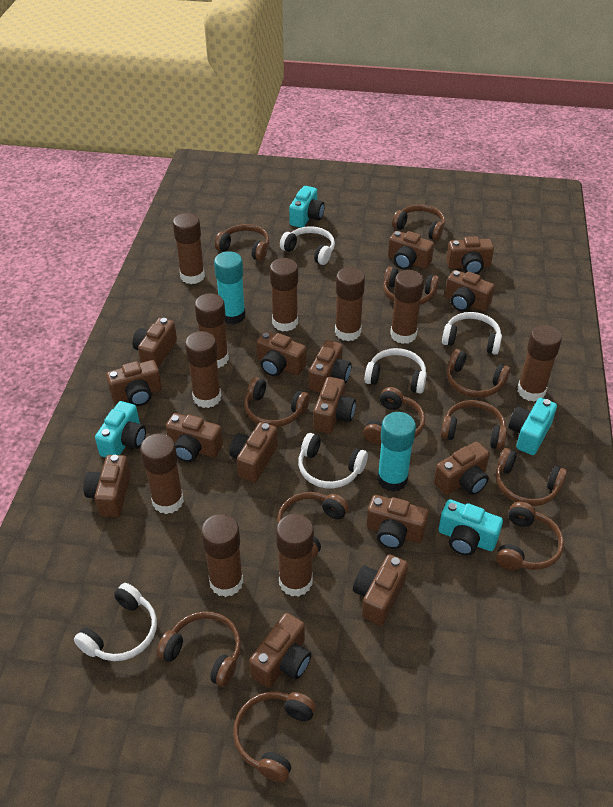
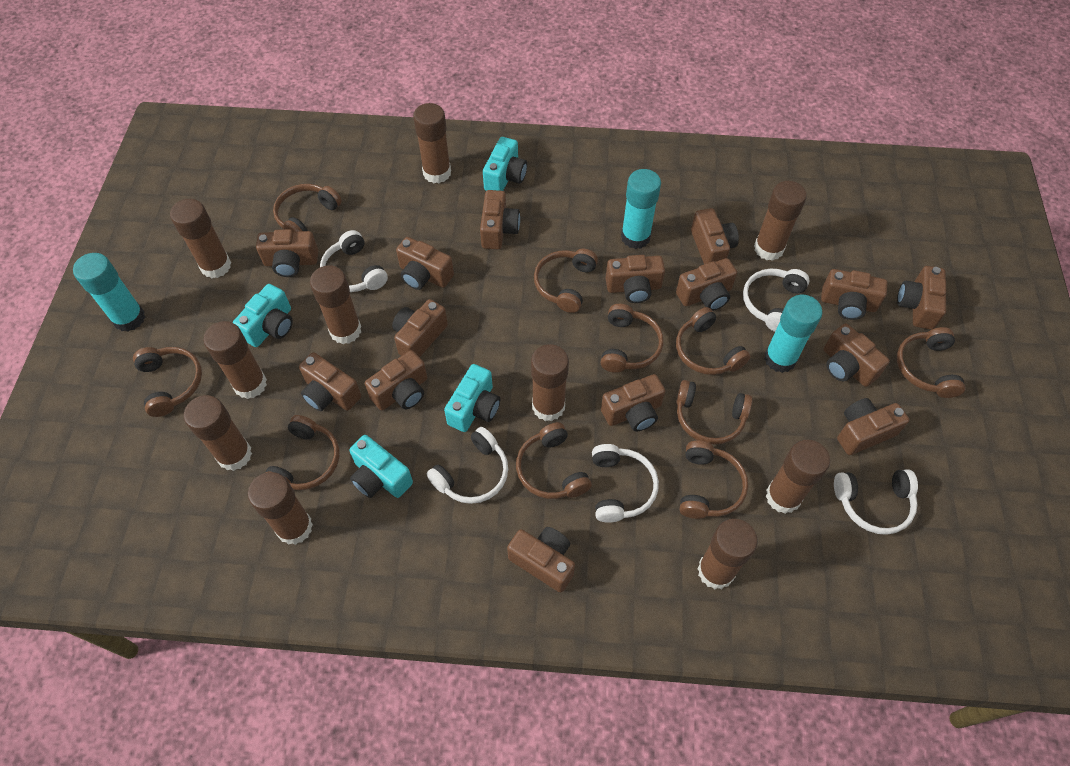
brown headphones: [157,611,241,687] [215,224,269,261] [233,692,316,783] [244,377,310,427] [277,492,349,558] [363,387,425,444] [383,267,439,305] [392,204,445,241] [441,400,507,450] [447,349,511,398] [496,448,567,506] [496,502,564,570] = 12 -> [133,347,202,417] [266,415,339,490] [273,184,342,232] [516,422,592,499] [534,249,598,313] [601,304,664,373] [676,307,751,375] [676,380,753,445] [680,441,748,519] [897,327,966,398] = 10
turquoise glue stick: [214,251,246,325] [377,412,416,492] = 2 -> [73,253,145,332] [621,169,661,249] [764,295,823,373] = 3

